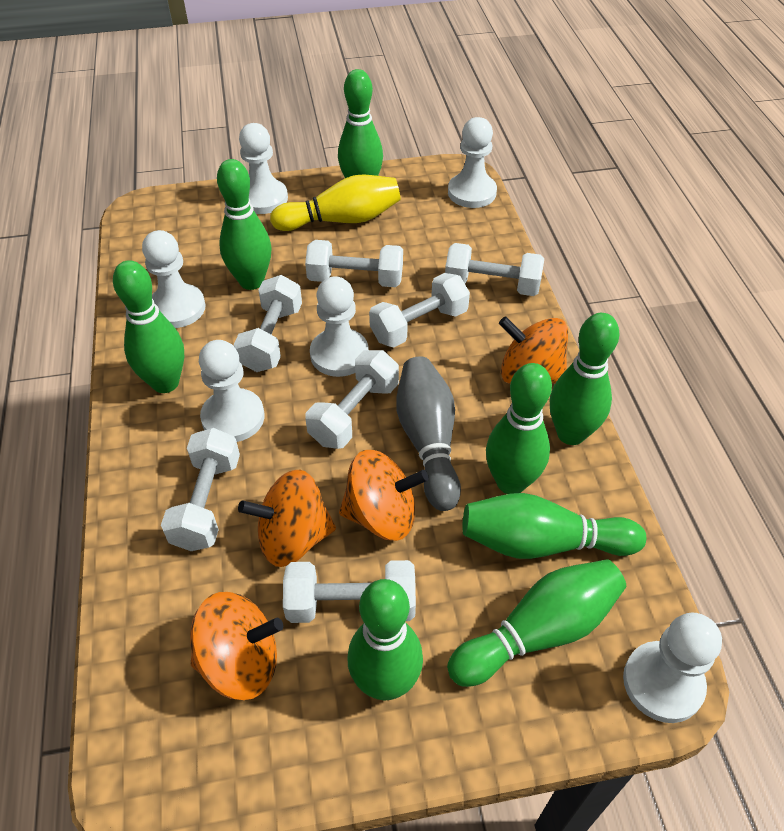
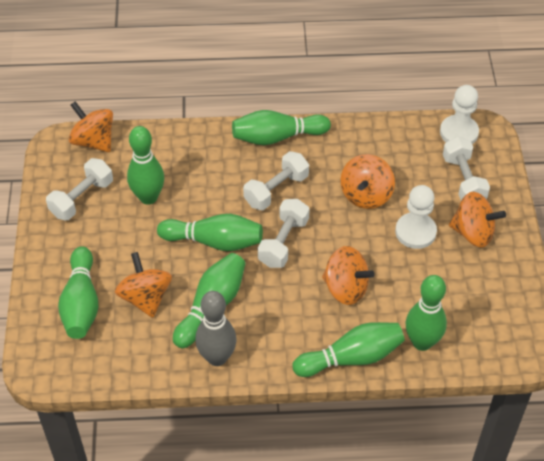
green bowling pin: [113,260,184,393] [217,159,271,290] [338,69,383,178] [347,579,423,700] [447,559,626,687] [462,493,646,559] [486,363,552,494] [550,313,620,445] = 8 -> [58,246,98,339] [127,126,164,204] [157,214,263,251] [173,253,246,348] [232,110,331,145] [292,322,405,377] [405,275,447,351] = 7
orange spinning top: [190,592,283,700] [238,470,336,567] [339,450,429,541] [499,316,568,384] = 4 -> [69,101,113,152] [115,252,172,318] [322,246,375,305] [341,154,395,209] [449,192,506,248] = 5
white dumbbell: [161,428,240,551] [234,275,302,372] [283,560,416,623] [305,240,403,287] [305,350,399,449] [369,273,470,347] [445,243,544,296] = 7 -> [46,158,113,220] [243,151,309,210] [258,199,310,268] [443,137,490,201] = 4
white pawn: [142,230,206,328] [199,340,265,442] [239,123,288,214] [310,276,369,377] [448,117,497,208] [623,612,722,723] = 6 -> [395,185,437,249] [440,85,479,144] = 2
yellow bowling pin: [270,174,401,231] = 1 -> none = 0

